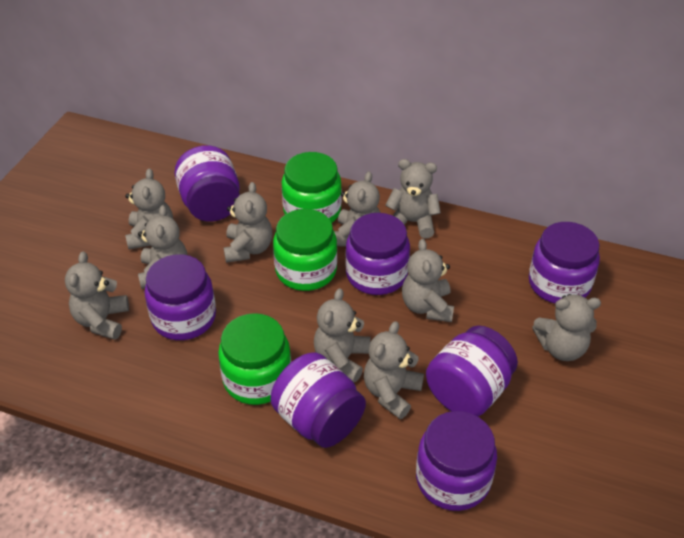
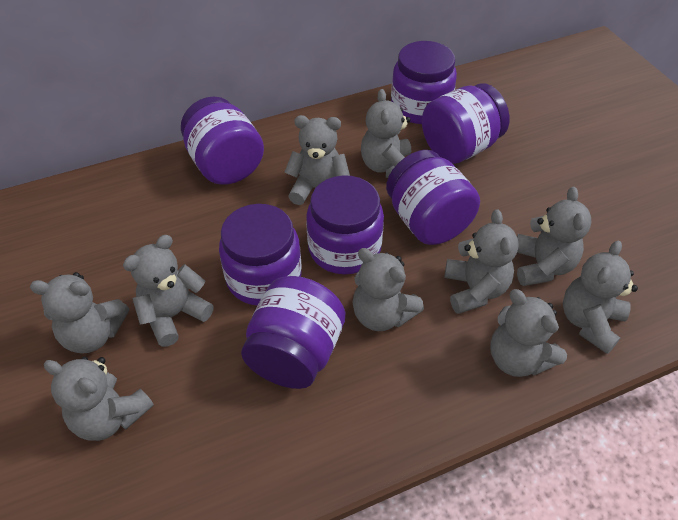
green jar: [218,313,291,405] [273,209,337,291] [282,152,342,223] = 3 -> none = 0

